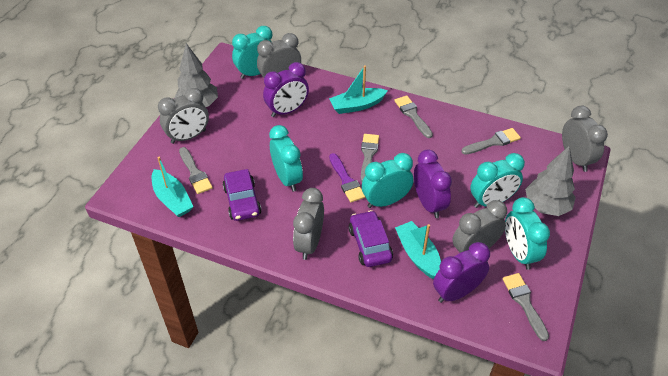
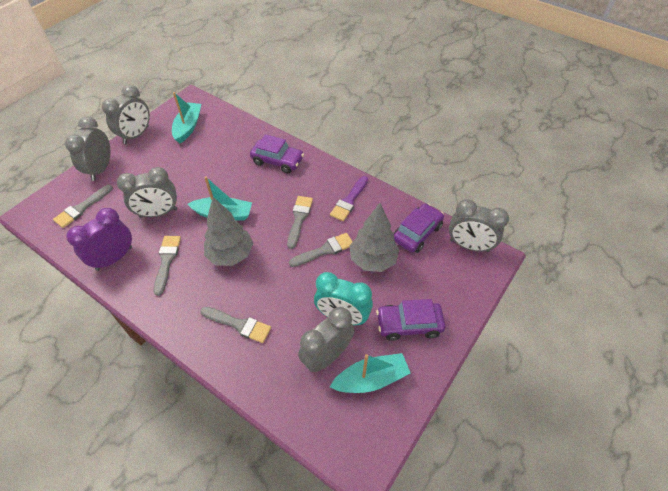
purple car: [223,169,261,221] [349,210,393,267] = 2 -> [250,134,304,173] [376,299,446,341] [394,203,444,253] = 3
purple clock: [263,62,309,117] [414,149,452,218] [433,242,490,303] = 3 -> [66,208,132,271] = 1
turquoise clock: [232,26,273,79] [269,125,303,192] [362,153,414,208] [470,153,525,208] [505,197,550,270] = 5 -> [314,272,373,325] = 1

